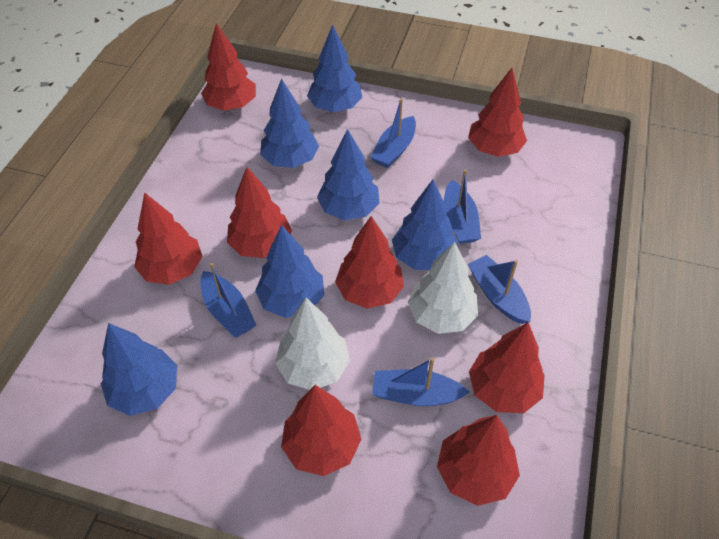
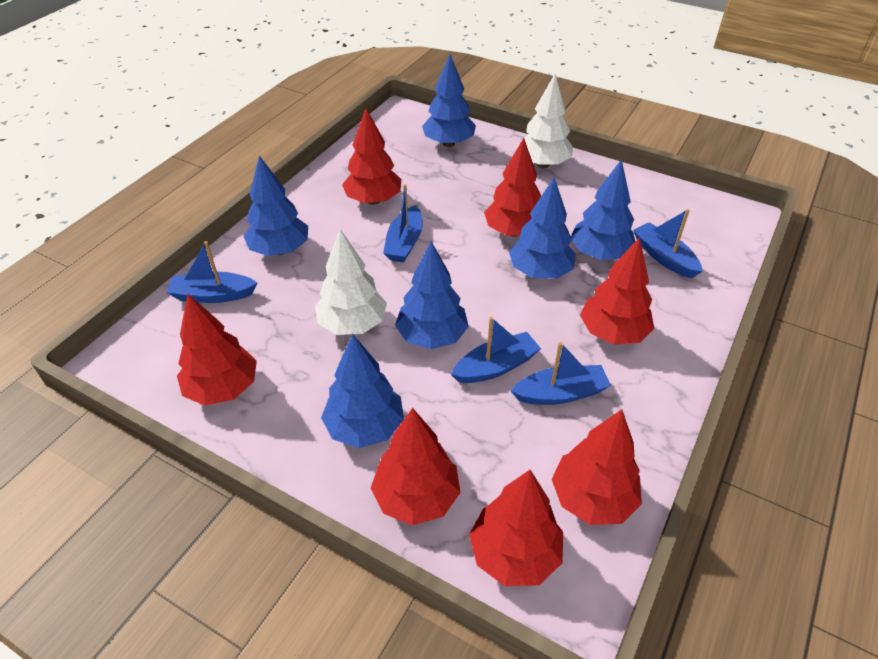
red tree: [134,192,203,285] [201,23,256,111] [227,167,292,258] [281,385,361,476] [335,216,404,309] [437,415,520,506] [468,68,527,157] [469,322,545,413] = 8 -> [177,294,257,406] [342,108,401,205] [371,408,461,525] [469,470,563,586] [484,138,541,237] [552,410,642,525] [580,237,654,345] = 7

